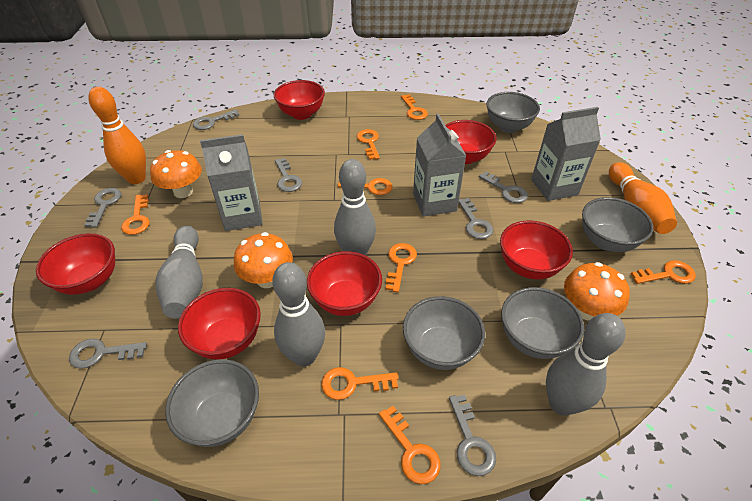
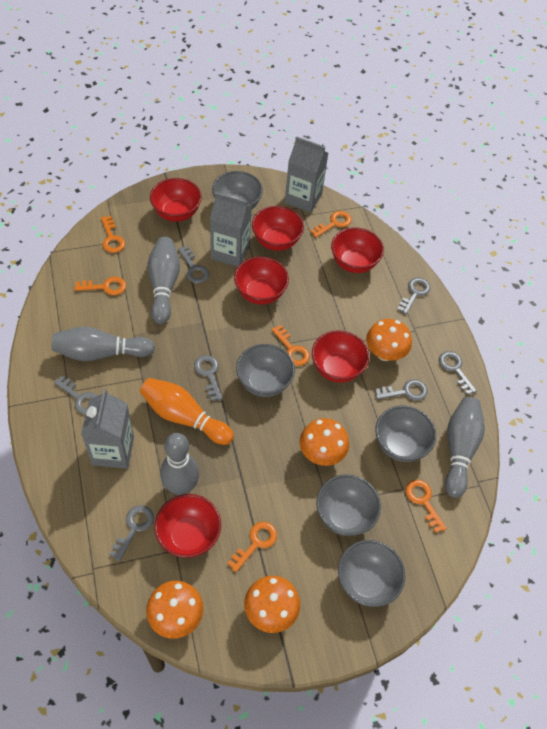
orange bowling pin: [88,87,146,184] [609,162,677,234] = 2 -> [140,378,234,445] = 1
orange key: [121,194,150,235] [321,367,399,400] [338,178,393,195] [357,129,380,160] [379,406,441,484] [386,243,417,292] [401,94,428,120] [631,260,696,284] = 8 -> [75,277,126,295] [101,216,125,253] [227,522,277,572] [271,325,310,366] [310,211,352,238] [406,480,447,533] = 6
orange mushroom: [150,150,202,198] [234,232,293,288] [564,262,630,320] = 3 -> [146,581,203,639] [244,576,300,633] [300,418,349,466] [366,319,412,361] = 4

